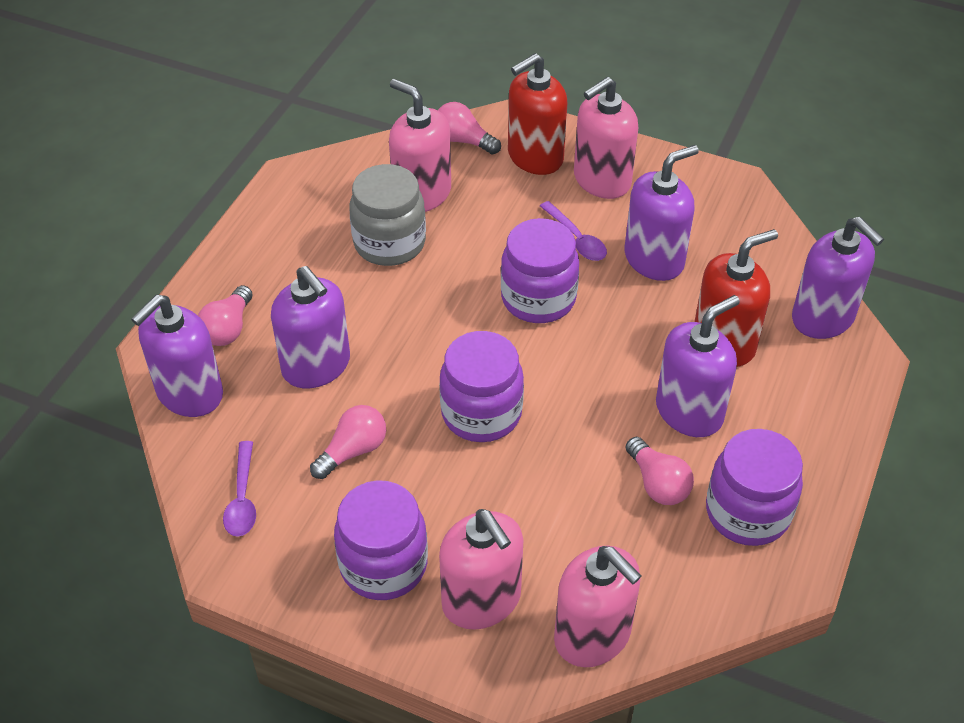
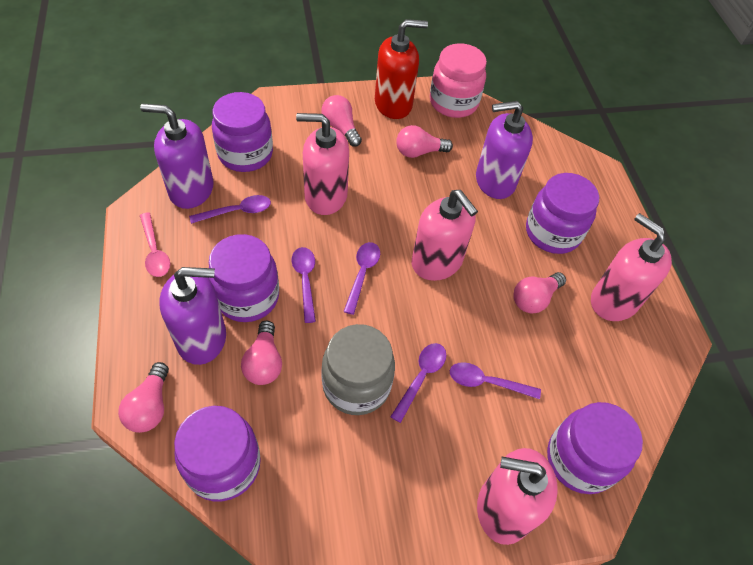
pink jar: none = 0 -> [430,43,487,118] = 1
pink light bulb: [198,285,253,346] [310,405,386,479] [438,102,501,155] [625,437,694,505] = 4 -> [118,362,169,433] [241,321,282,385] [321,95,362,147] [396,125,453,158] [513,272,566,313] = 5
pink spoon: none = 0 -> [140,212,170,277] = 1
purple jar: [334,480,428,600] [439,331,524,442] [501,218,579,323] [706,429,803,546] = 4 -> [174,406,261,501] [209,234,279,322] [212,92,273,172] [526,173,599,254] [547,402,643,494] = 5
purple soap dispenser: [131,295,223,417] [271,266,350,388] [625,145,699,281] [656,295,740,437] [792,217,884,339] = 5 -> [140,104,214,209] [159,267,226,365] [476,101,533,199] = 3
purple spoon: [223,441,256,537] [540,201,607,261] = 2 -> [189,195,271,224] [292,247,316,323] [343,242,380,315] [390,343,446,423] [450,362,541,400] = 5
red soap dispenser: [508,53,567,175] [694,229,778,367] = 2 -> [375,19,428,119] = 1

